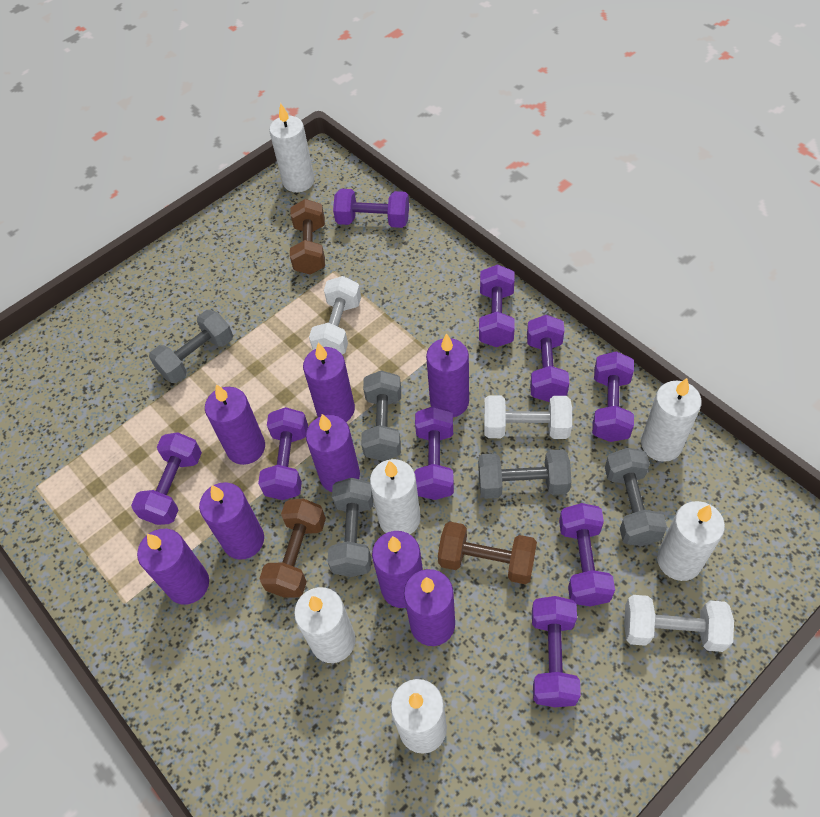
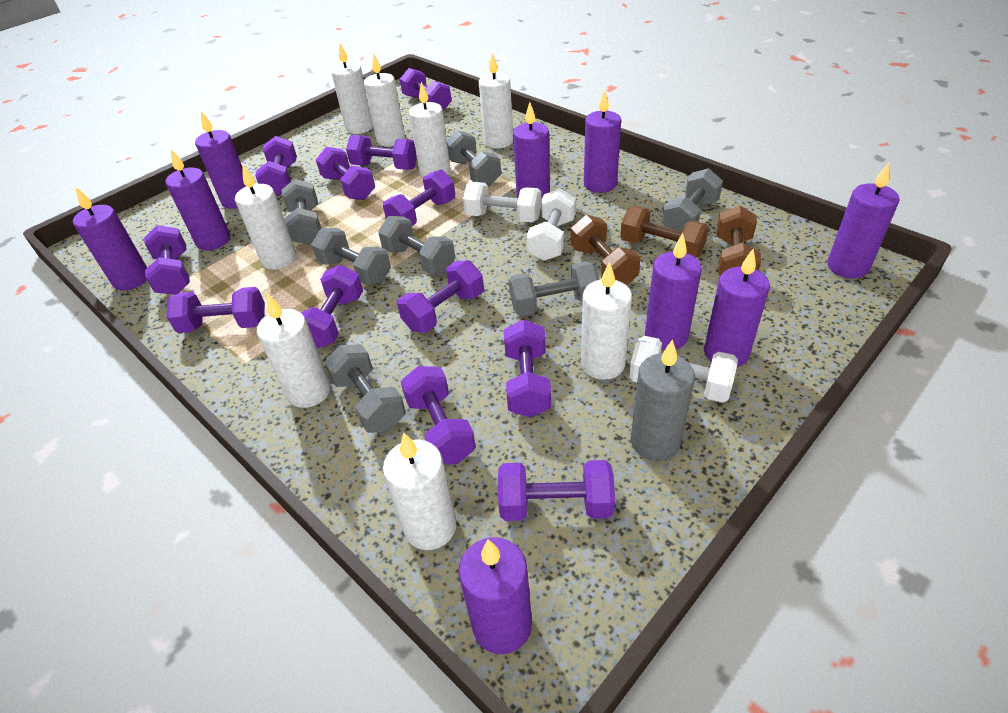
grey candle: none = 0 -> [631,339,695,461] = 1
grey dumbbell: [149,310,233,383] [327,478,374,577] [361,371,401,461] [478,449,572,499] [605,448,667,546] = 5 -> [282,179,321,245] [311,228,391,285] [324,344,406,433] [378,216,455,274] [447,130,501,186] [509,261,600,316] [662,168,723,231] = 7
purple candle: [137,529,209,605] [199,482,264,560] [205,384,265,465] [303,343,355,422] [306,414,360,492] [372,531,423,608] [404,569,455,646] [426,333,469,417] = 8 -> [73,187,147,291] [165,149,230,250] [195,111,246,209] [459,537,532,654] [513,102,550,200] [584,90,621,193] [645,233,702,350] [704,249,770,367] [827,163,899,278] = 9
purple dumbbell: [131,432,202,525] [258,407,308,500] [333,189,409,228] [414,406,454,500] [479,264,515,347] [527,315,569,402] [532,596,581,707] [559,503,615,607] [592,351,634,442] = 9 -> [144,225,190,295] [167,287,265,333] [255,136,297,196] [300,265,363,349] [316,147,375,200] [346,135,417,170] [383,169,455,226] [397,260,484,333] [400,68,452,111] [401,366,476,465] [498,460,615,521] [504,319,551,417] = 12
white candle: [269,103,315,192] [294,587,356,663] [370,459,421,534] [391,679,447,754] [641,378,702,462] [657,501,725,581] = 6 -> [235,165,296,269] [257,294,331,408] [331,44,373,134] [364,53,405,147] [383,432,457,550] [409,82,451,178] [479,53,513,149] [581,261,632,380] = 8

